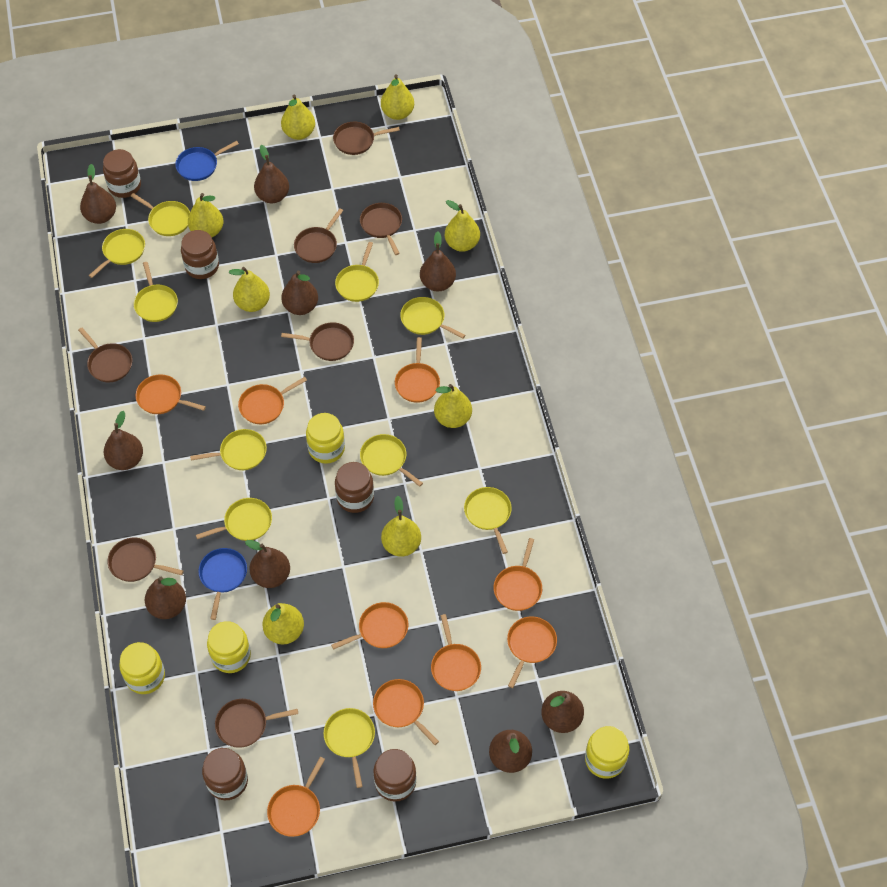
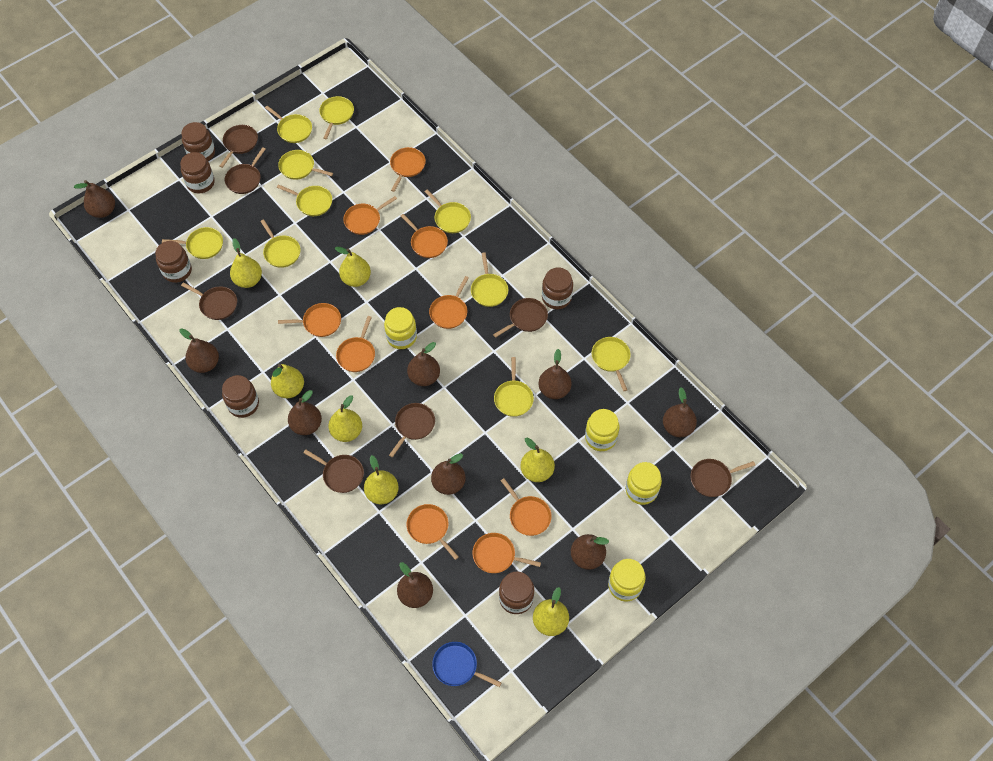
blue pan: [175,141,239,181] [198,548,247,620] = 2 -> [432,642,502,687] = 1
brown jar: [103,149,141,198] [181,230,219,279] [202,748,248,800] [335,462,374,513] [373,749,417,802] = 5 -> [155,241,192,283] [180,152,215,194] [181,122,215,161] [222,375,259,418] [499,571,534,614] [542,267,573,309] = 6
yellow pear: [188,193,224,237] [229,267,270,312] [262,603,304,645] [281,95,315,140] [381,74,414,120] [381,496,421,557] [434,384,472,428] [445,200,480,252] = 8 -> [230,238,262,288] [271,364,304,398] [328,395,362,442] [335,247,371,287] [364,455,399,504] [520,438,555,482] [533,587,569,636] = 7

